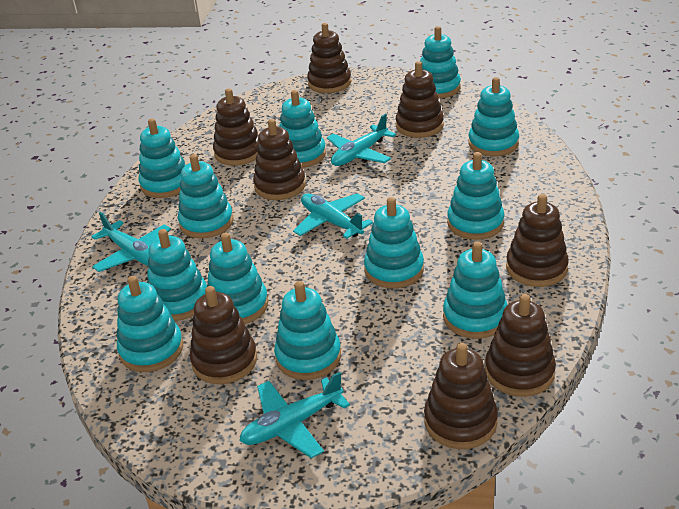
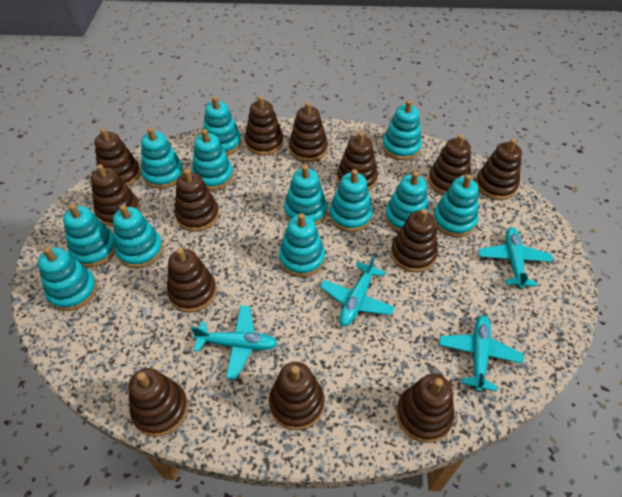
brown stacking toy: [190,286,257,384] [213,88,259,166] [253,119,306,200] [307,23,351,93] [396,61,444,138] [424,343,498,449] [485,294,556,397] [506,194,569,287] = 8 -> [91,164,140,227] [95,128,140,186] [128,368,188,437] [167,248,217,312] [175,169,219,232] [245,96,283,156] [269,362,324,430] [289,102,328,162] [337,131,378,191] [391,209,438,272] [396,374,454,443] [428,134,471,195] [476,138,522,200] = 13

